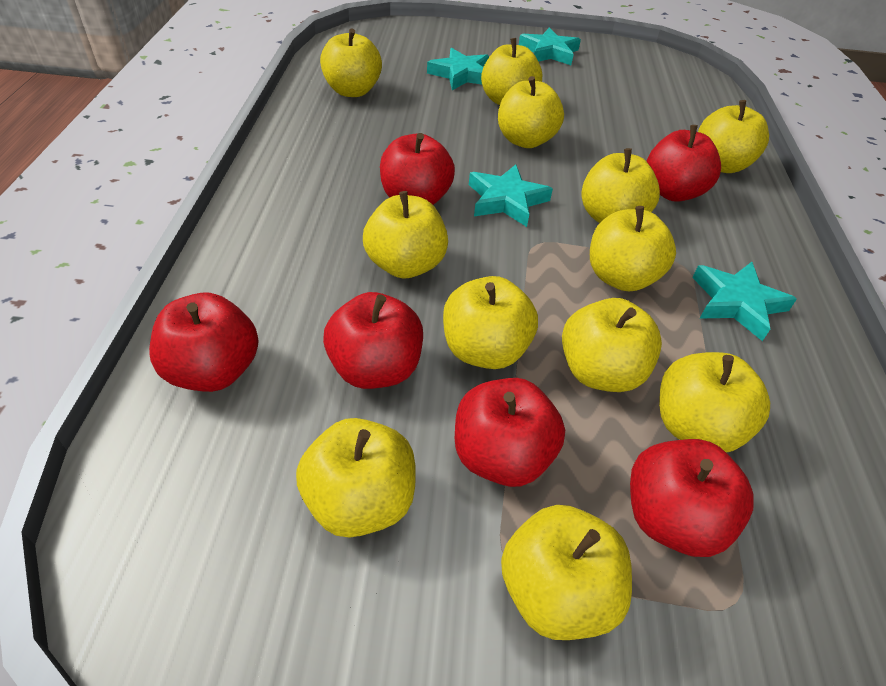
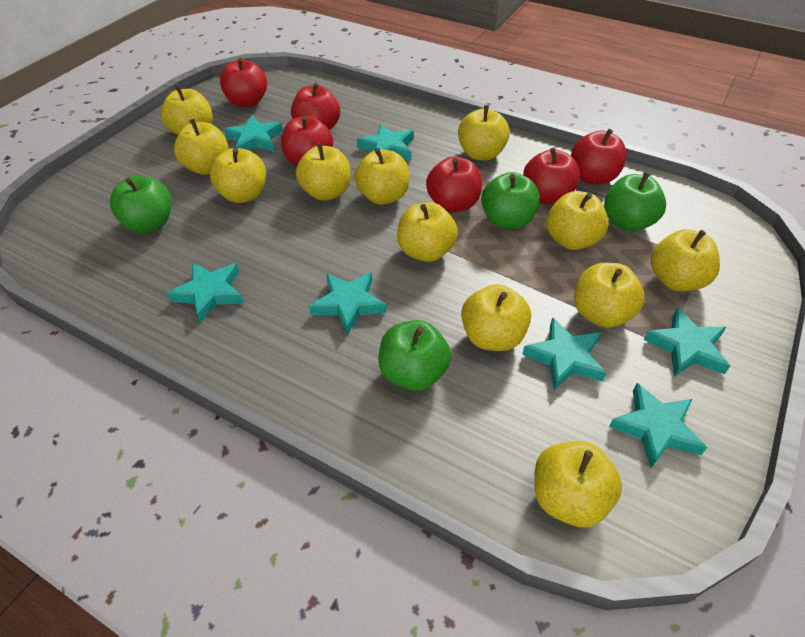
green apple: none = 0 -> [110,176,172,233] [379,320,451,391] [481,172,540,229] [604,172,666,232] = 4
turquoise star: [427,48,489,90] [469,164,553,227] [519,28,581,65] [692,262,797,341] = 4 -> [167,263,244,323] [224,115,283,151] [309,272,387,334] [357,123,414,160] [522,318,606,390] [609,383,707,468] [644,308,730,377] = 7

